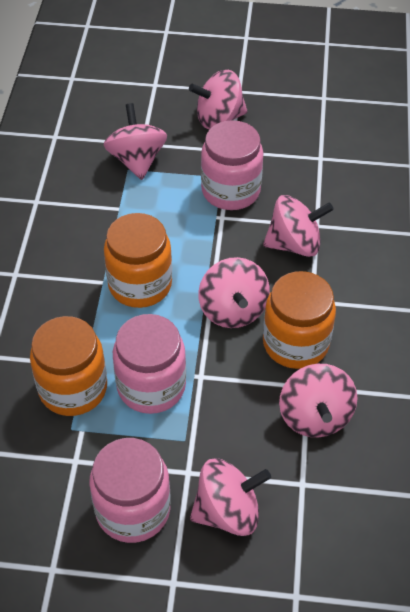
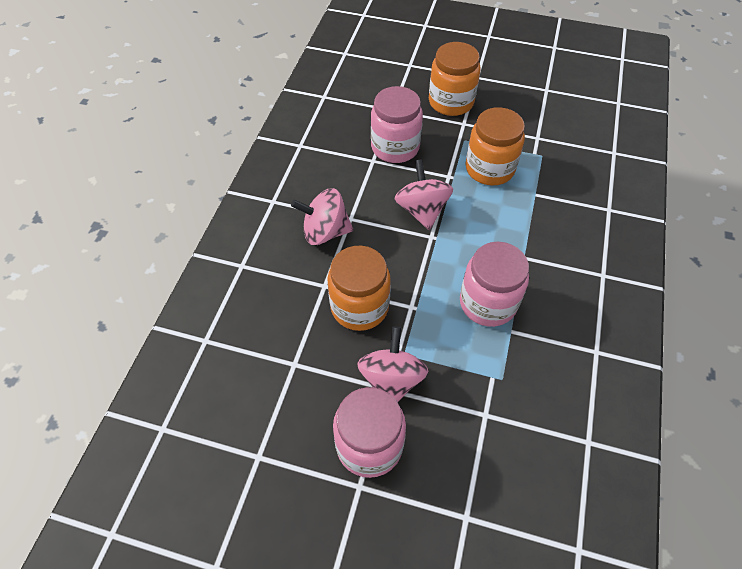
pink spinning top: [104,103,167,180] [189,70,247,129] [190,458,271,536] [198,257,270,328] [263,195,334,257] [279,364,358,437] = 6 -> [291,188,353,245] [357,327,428,402] [395,159,453,230] = 3

